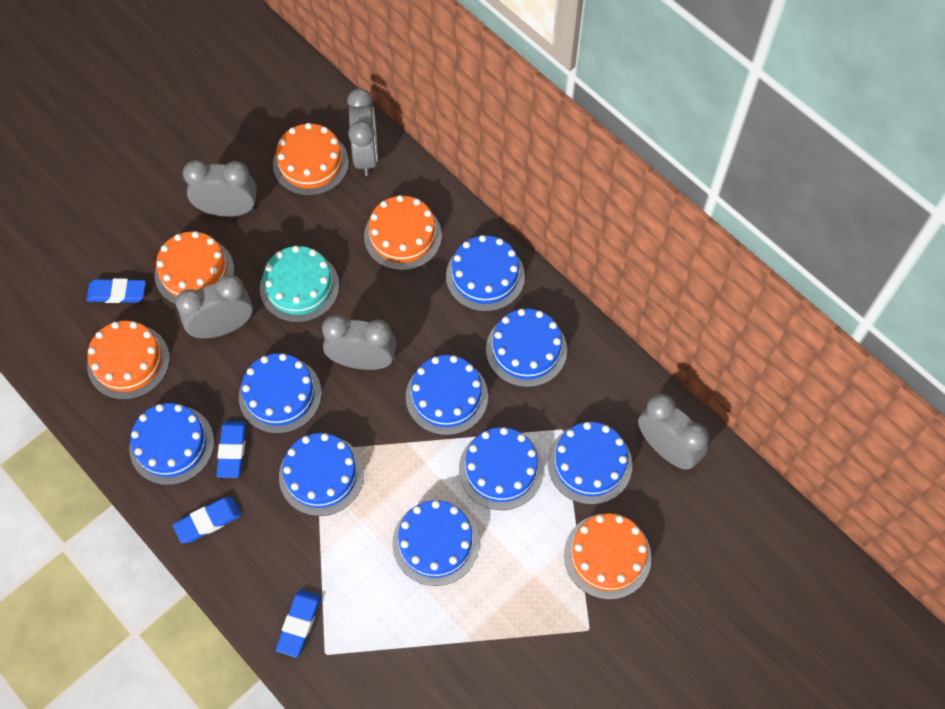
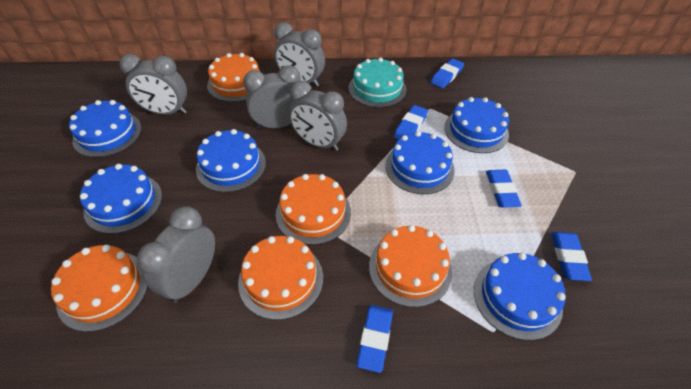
blue cake: [129,403,214,485] [239,353,322,434] [279,433,364,516] [392,500,479,586] [406,355,488,435] [446,235,525,312] [459,427,544,510] [486,309,567,387] [548,422,632,505] = 9 -> [69,100,142,157] [80,164,162,234] [196,129,266,192] [385,131,455,194] [444,97,509,153] [474,252,566,340] = 6
blue eraser: [86,278,146,303] [173,497,242,543] [217,421,246,478] [276,590,321,658] = 4 -> [357,305,393,373] [394,105,428,140] [430,58,464,88] [486,170,522,207] [551,232,592,281] = 5

